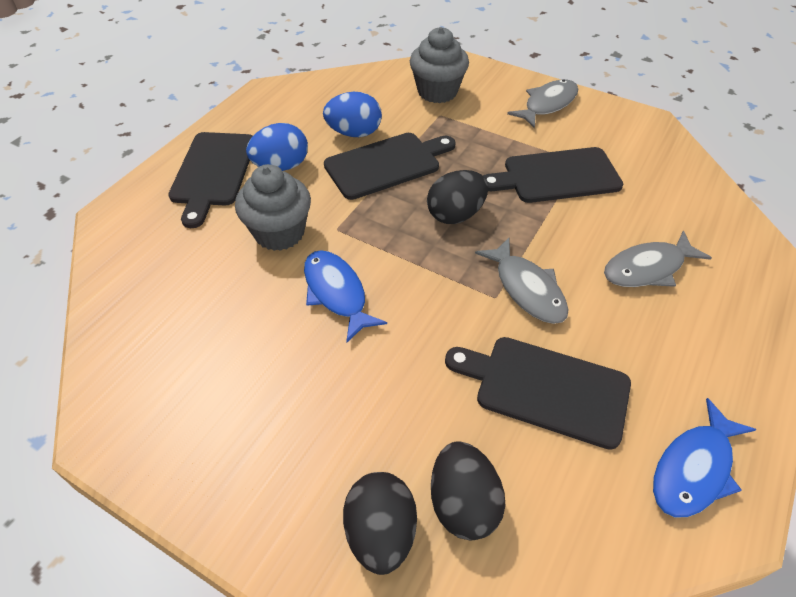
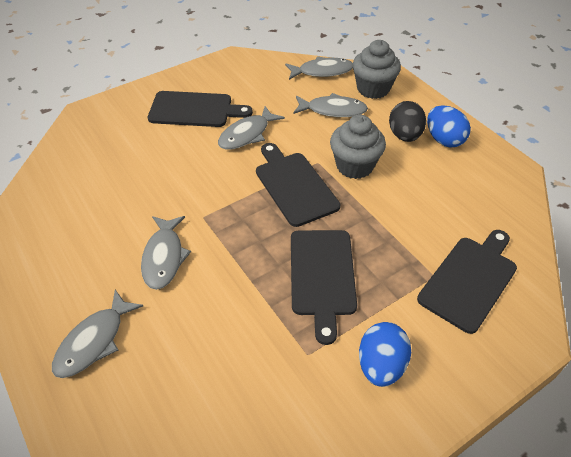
black egg: [343,472,417,575] [427,170,488,224] [431,441,505,541] = 3 -> [389,101,426,142] = 1
blue fish: [304,250,387,342] [653,398,756,517] = 2 -> none = 0
grey fish: [475,238,568,324] [507,79,578,128] [604,231,712,287] = 3 -> [52,290,143,378] [141,216,191,290] [218,106,285,150] [285,56,353,80] [293,93,368,117] = 5

